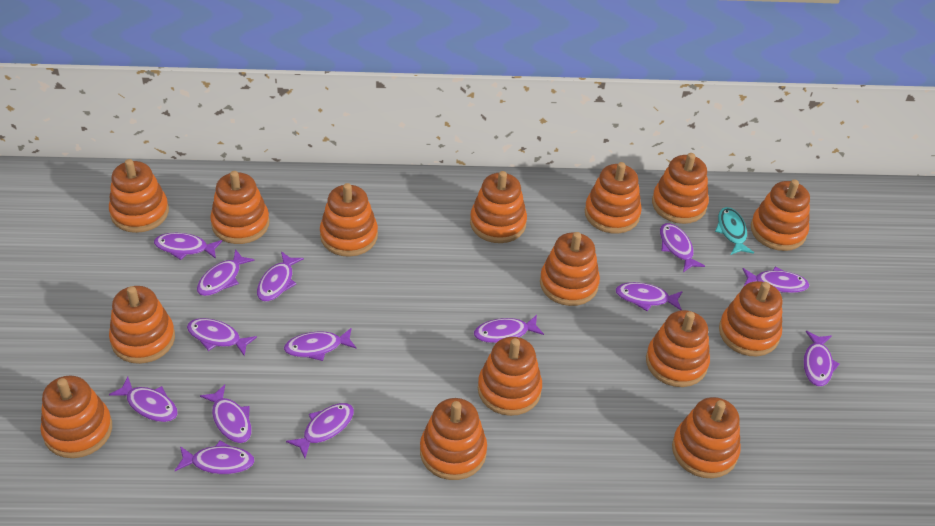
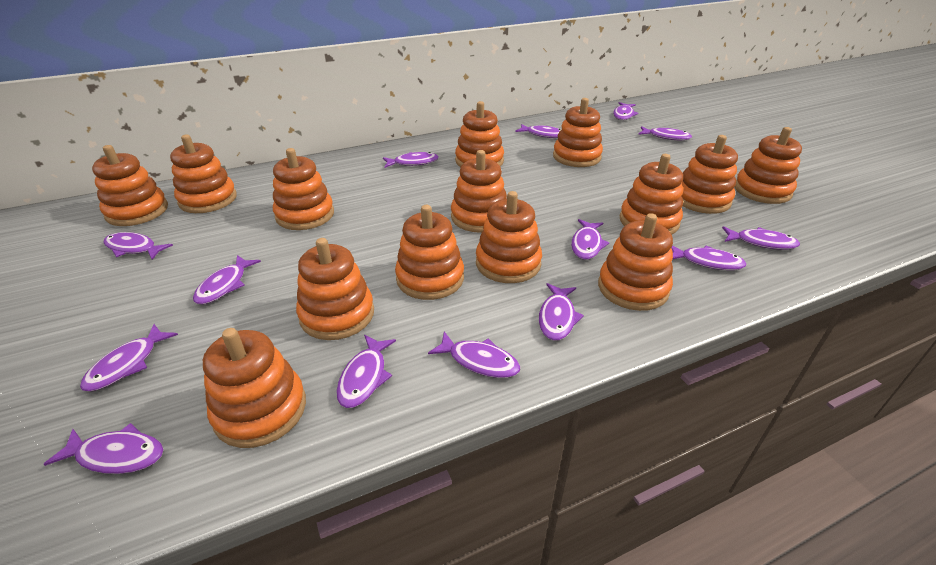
orange stacking toy: [40,376,112,458] [109,159,169,233] [109,286,175,364] [210,171,270,244] [320,183,378,257] [420,398,487,480] [470,171,527,243] [478,337,542,416] [540,232,600,306] [585,162,642,234] [646,310,710,387] [652,153,709,224] [672,397,741,478] [719,281,782,356] [751,179,810,251] = 15 -> [92,145,168,226] [170,135,237,213] [203,328,306,448] [273,148,334,230] [296,238,374,340] [395,205,464,300] [451,150,507,233] [455,101,504,167] [476,191,542,283] [553,98,603,167] [598,213,673,311] [620,154,683,235] [681,135,738,214] [735,127,802,204] = 14
turquoise fish: [715,207,754,255] = 1 -> none = 0

